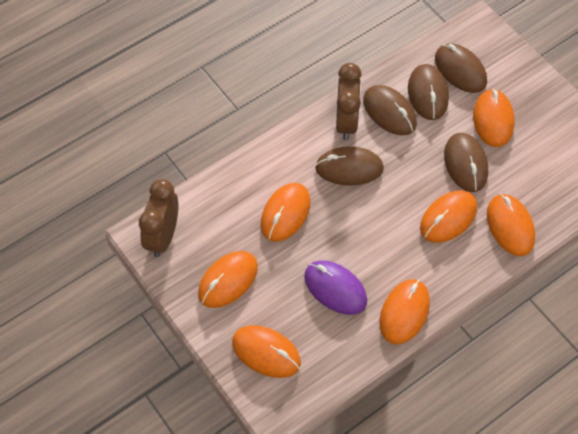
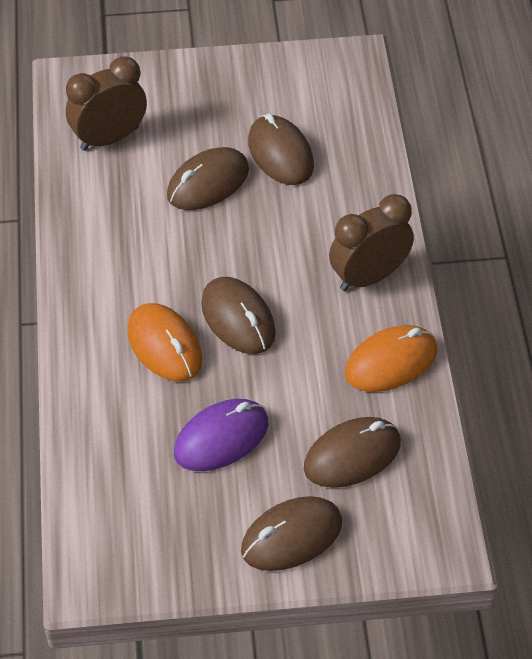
orange mouse: [198,251,258,308] [232,325,301,378] [261,183,310,242] [379,279,430,344] [420,190,477,243] [473,89,515,147] [487,194,535,256] = 7 -> [127,303,202,381] [345,325,437,392] = 2

